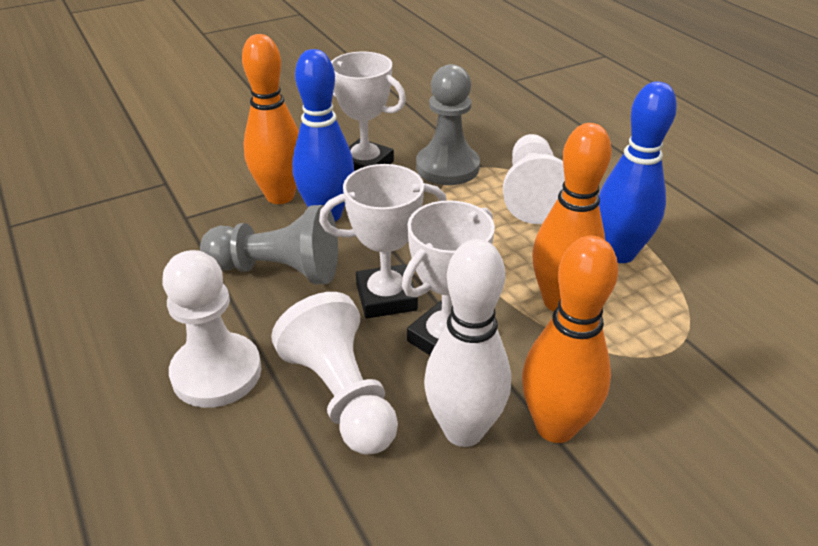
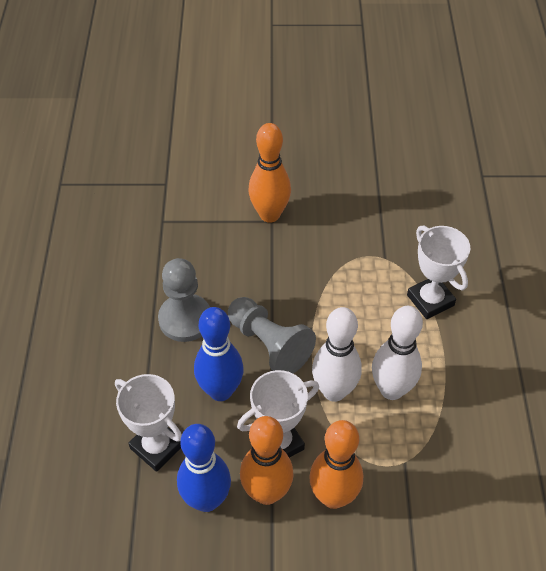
white bowling pin: [424,239,511,447] = 1 -> [312,307,362,402] [372,306,423,400] = 2
white pawn: [162,250,261,408] [271,292,398,455] [503,134,565,224] = 3 -> none = 0

